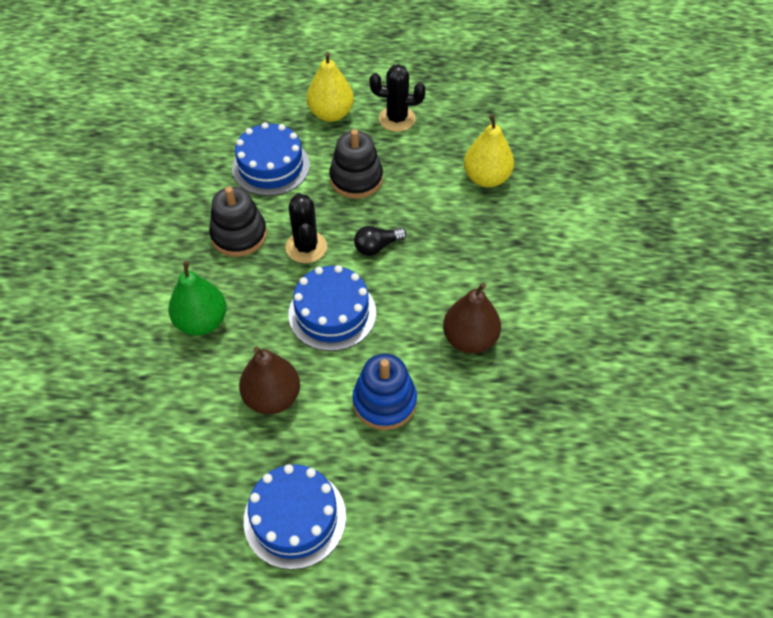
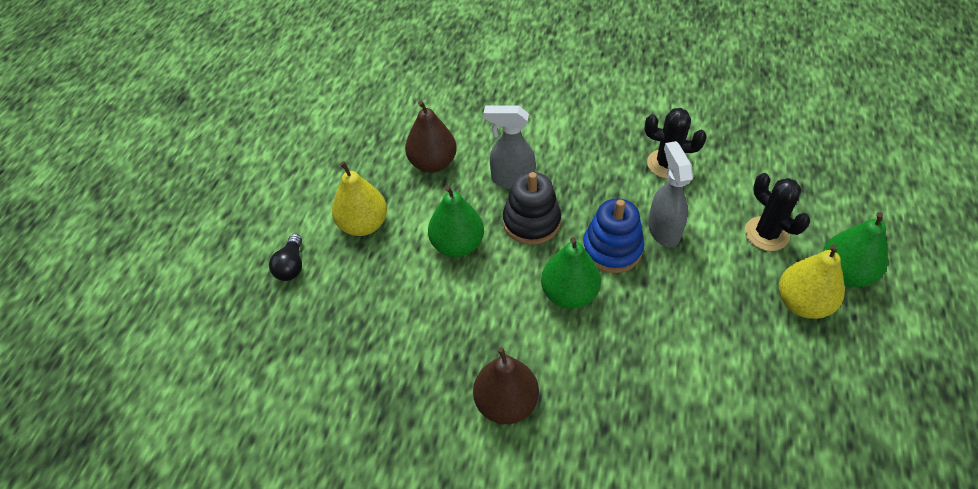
black stacking toy: [209,187,267,257] [329,129,383,199] = 2 -> [503,172,561,245] = 1
blue cake: [232,122,310,196] [244,464,346,570] [288,265,376,351] = 3 -> none = 0
green pear: [168,261,227,335] = 1 -> [428,185,484,257] [541,237,601,309] [823,212,888,287] = 3
grey spray bottle: none = 0 -> [483,105,535,189] [648,141,693,247] = 2

